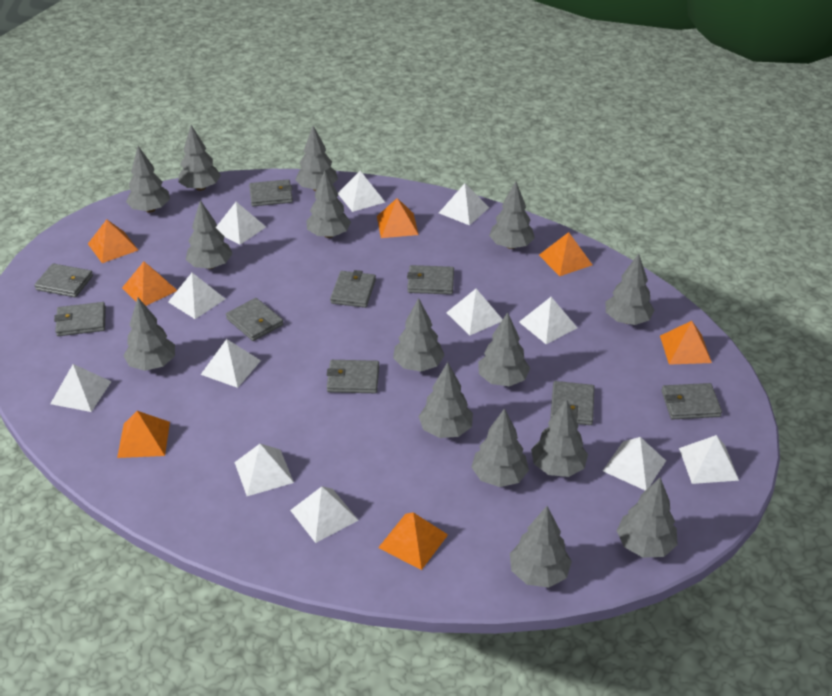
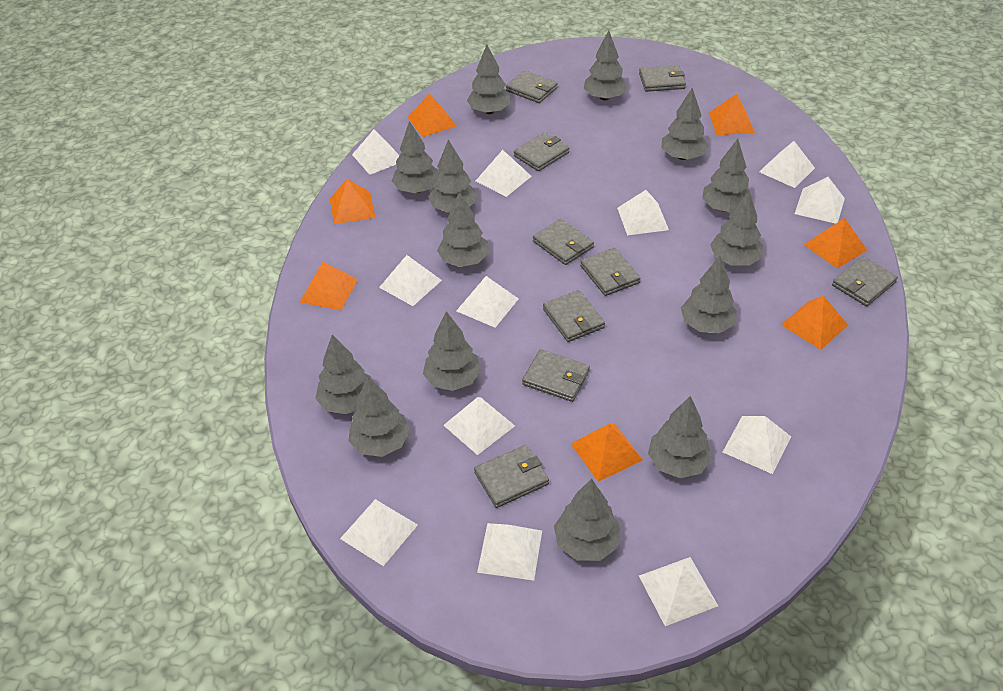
grey tree: [123,298,175,371] [126,146,170,213] [178,125,221,191] [186,200,232,269] [295,126,338,191] [306,171,351,238] [393,298,445,372] [418,362,473,438] [472,408,529,487] [478,312,530,386] [489,181,535,249] [510,506,572,588] [531,399,588,477] [606,254,655,325] [616,478,678,558] = 15 -> [315,335,372,414] [348,376,410,457] [392,121,438,193] [423,311,481,391] [428,139,477,213] [437,192,489,267] [467,45,511,114] [554,479,621,561] [584,30,628,100] [648,396,712,478] [661,88,709,160] [681,256,737,333] [702,139,753,212] [710,191,763,266] = 14

